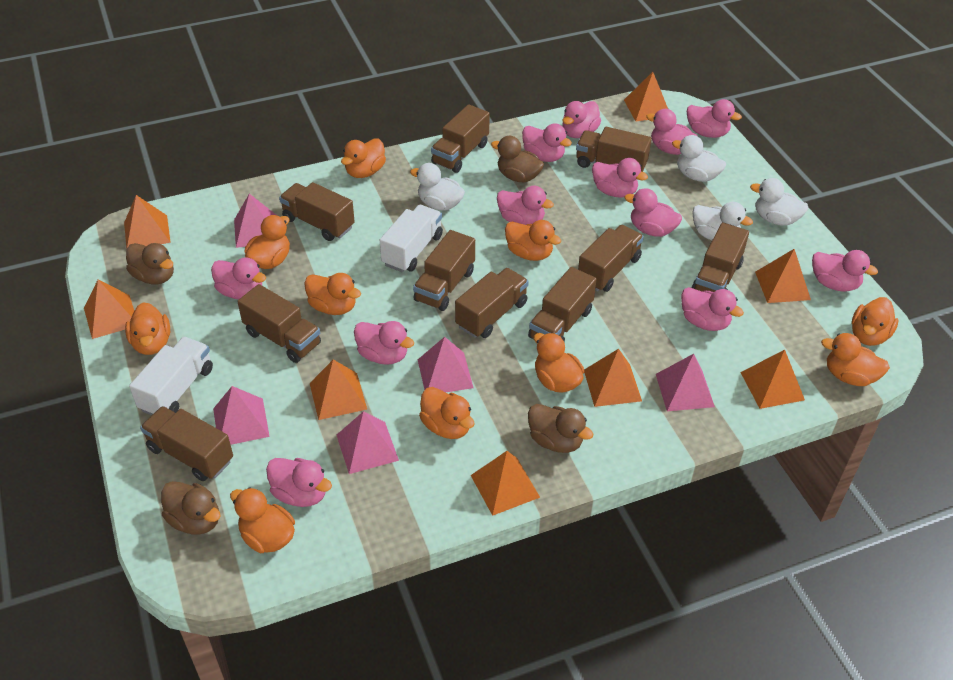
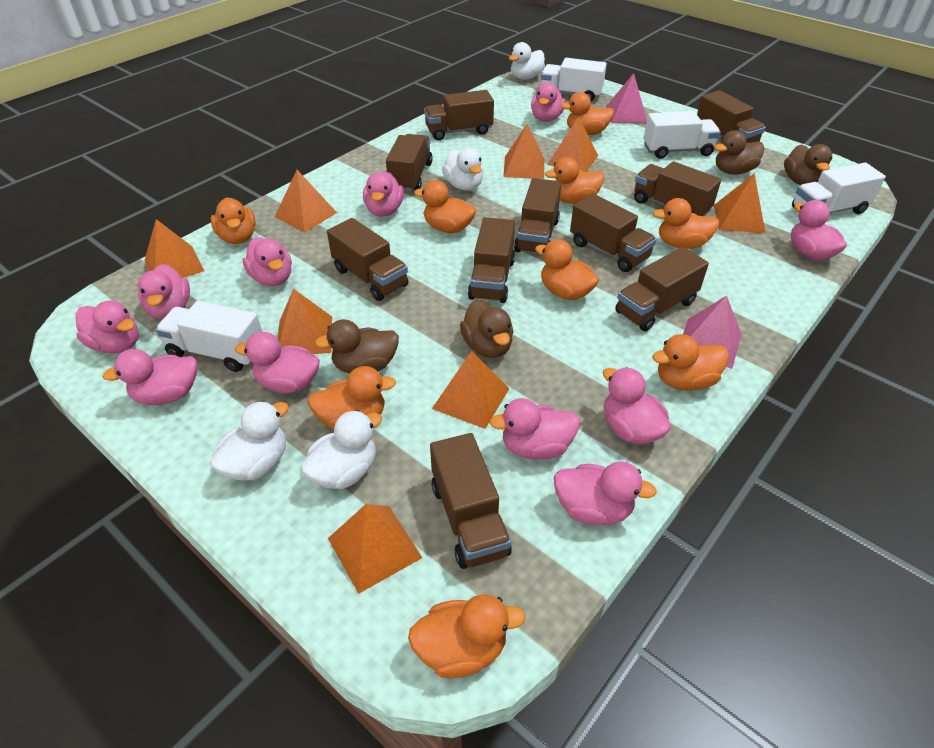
orange duck: [125,302,170,355] [230,487,295,553] [245,215,290,269] [304,273,361,315] [341,138,386,178] [419,387,475,439] [505,220,561,261] [534,333,584,393] [821,333,890,386] [852,297,898,346] = 10 -> [211,197,256,244] [308,366,396,430] [408,594,526,678] [414,180,476,233] [535,239,599,300] [545,157,604,204] [560,92,614,135] [652,198,719,249] [652,334,729,391] = 9
pink duck: [211,258,266,300] [266,458,332,507] [354,321,414,365] [497,186,554,225] [522,123,572,162] [562,101,601,138] [592,158,648,198] [624,188,682,237] [646,109,697,155] [681,287,744,331] [687,99,742,138] [812,250,878,292] = 12 -> [75,301,139,354] [102,349,197,405] [138,264,190,319] [235,332,320,393] [243,237,292,286] [363,171,404,217] [490,398,580,460] [531,82,566,122] [554,461,657,525] [603,367,671,444] [791,200,847,260] = 11
pink pyramid: [213,386,270,445] [234,194,276,248] [337,411,399,474] [418,337,474,392] [656,354,715,411] = 5 -> [606,73,647,123] [683,295,741,369] = 2
white truck: [129,337,213,415] [380,205,443,272] = 2 -> [155,301,262,372] [541,58,607,101] [643,111,721,159] [792,163,886,214] = 4

